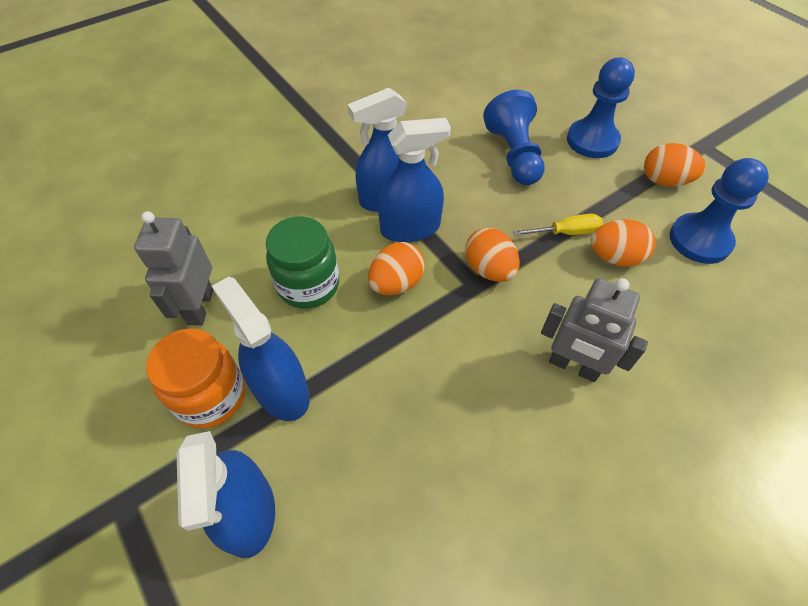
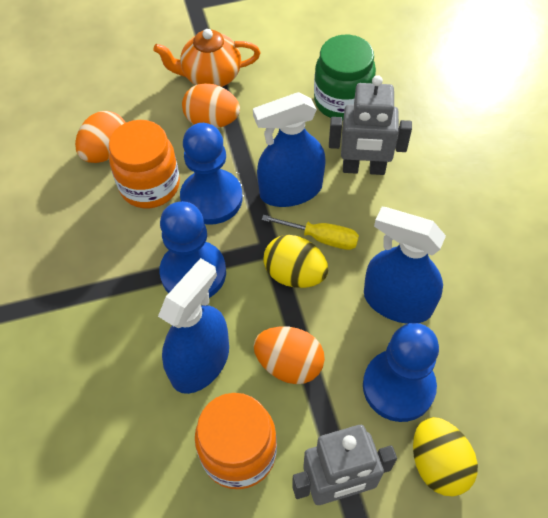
blue spray bottle: [176,431,275,558] [212,276,310,421] [348,88,407,212] [378,118,451,243] = 4 -> [158,258,229,394] [253,92,326,207] [364,207,446,324] = 3
orange egg: [368,242,425,295] [465,228,520,282] [590,219,656,267] [644,143,706,186] = 4 -> [75,111,126,163] [182,83,240,128] [253,326,325,384] = 3
orange jar: [146,329,245,428] = 1 -> [109,120,180,208] [195,393,277,489] = 2
orange teapot: none = 0 -> [153,29,260,87] = 1
yellow egg: none = 0 -> [263,235,328,288] [413,417,478,496] = 2

